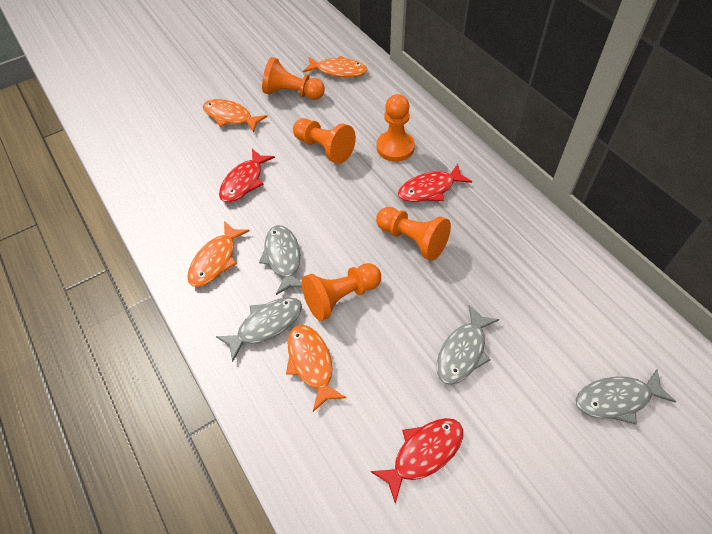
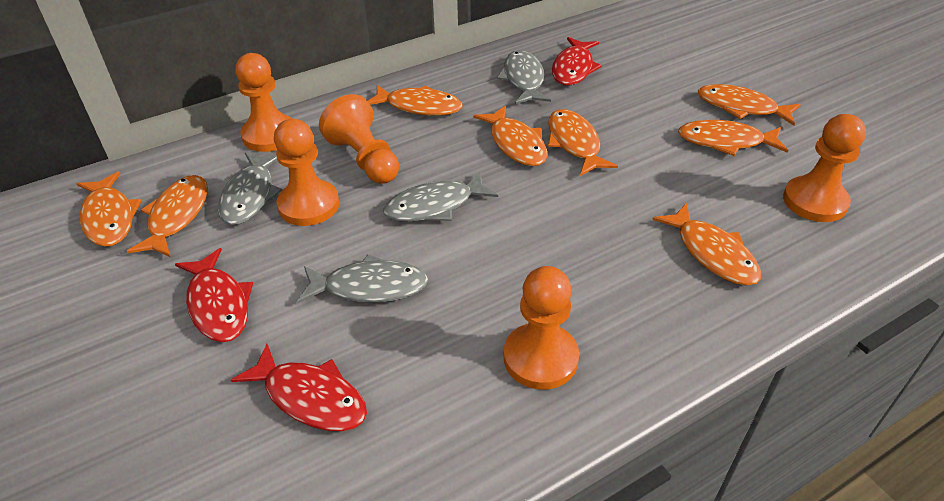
orange fish: [187,221,249,287] [203,99,267,132] [286,325,347,412] [303,56,367,77] = 4 -> [77,172,142,247] [127,175,208,257] [367,85,463,116] [473,106,548,166] [548,109,618,176] [652,203,761,286] [678,120,788,156] [698,84,801,125] = 8

